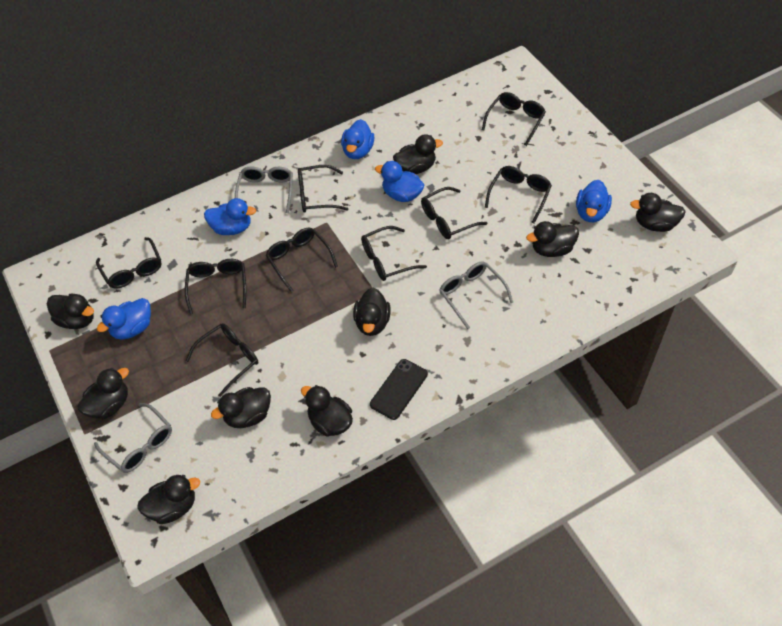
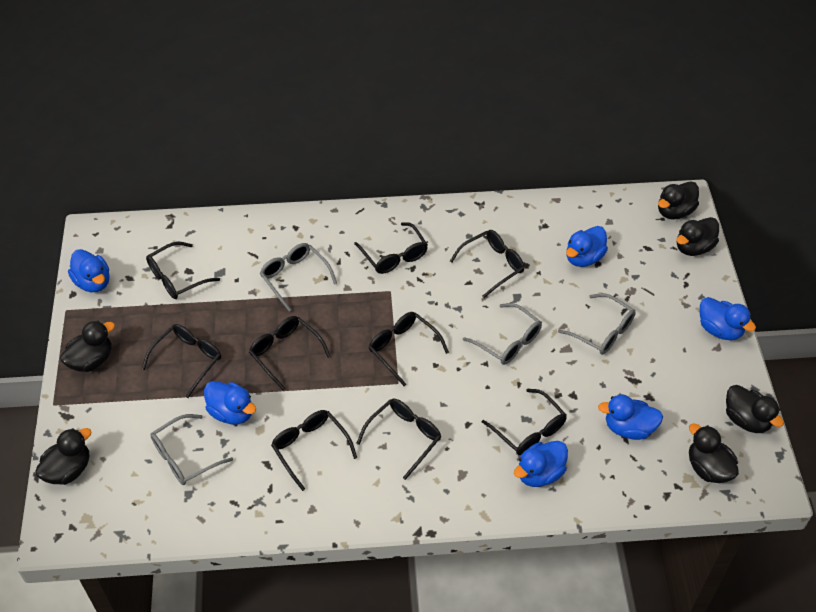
black duck: [47,293,94,329] [77,368,129,419] [137,475,200,524] [211,387,271,428] [301,385,353,437] [353,288,391,336] [393,134,443,174] [526,221,579,257] [630,193,686,232] = 9 -> [35,428,91,485] [60,320,115,372] [658,181,699,220] [677,217,719,256] [689,424,739,483] [726,385,784,433] = 6
black phone: [370,359,428,420] = 1 -> none = 0
blue duck: [97,298,151,340] [204,198,256,235] [341,119,374,159] [375,161,424,202] [576,180,612,222] = 5 -> [68,249,110,292] [204,381,256,424] [514,441,568,487] [566,226,608,267] [598,394,663,440] [700,297,756,340] = 6
grey glasses: [94,403,172,473] [235,166,293,213] [439,261,513,329] = 3 -> [150,414,233,485] [260,243,337,312] [463,303,542,365] [558,293,636,355] = 4

